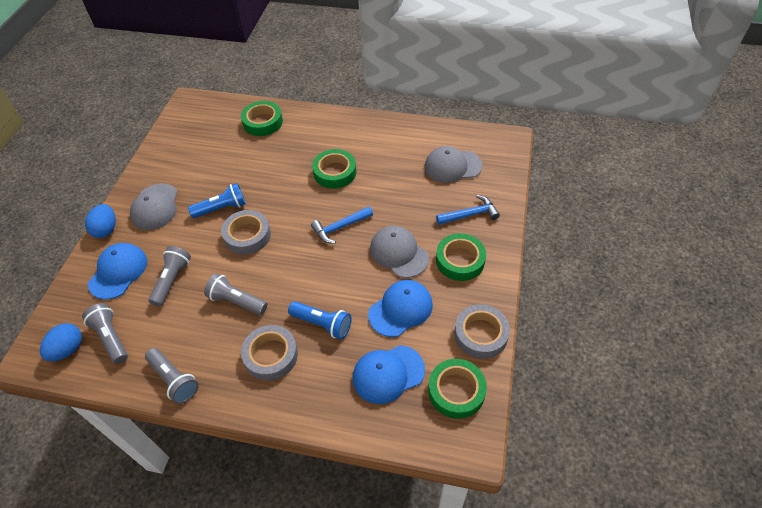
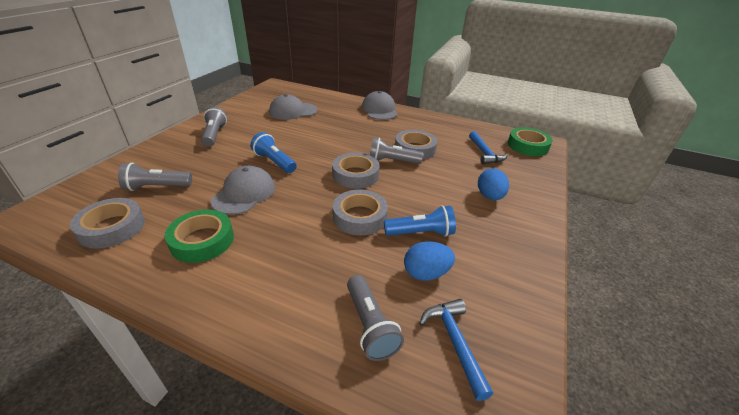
blue cap: [88,243,147,300] [353,345,425,404] [368,280,433,337] = 3 -> none = 0
green tape: [241,101,283,136] [312,149,356,189] [428,359,487,419] [436,233,486,281] = 4 -> [165,210,234,263] [508,127,553,156] = 2
grey tape: [221,210,271,255] [241,325,298,381] [454,304,510,359] = 3 -> [70,198,145,249] [332,153,380,189] [333,189,388,235] [395,130,437,159] = 4

